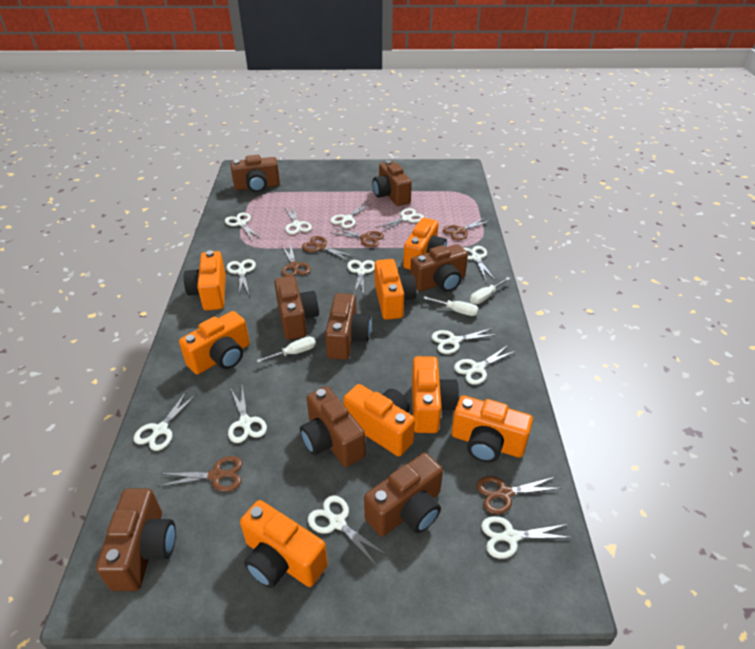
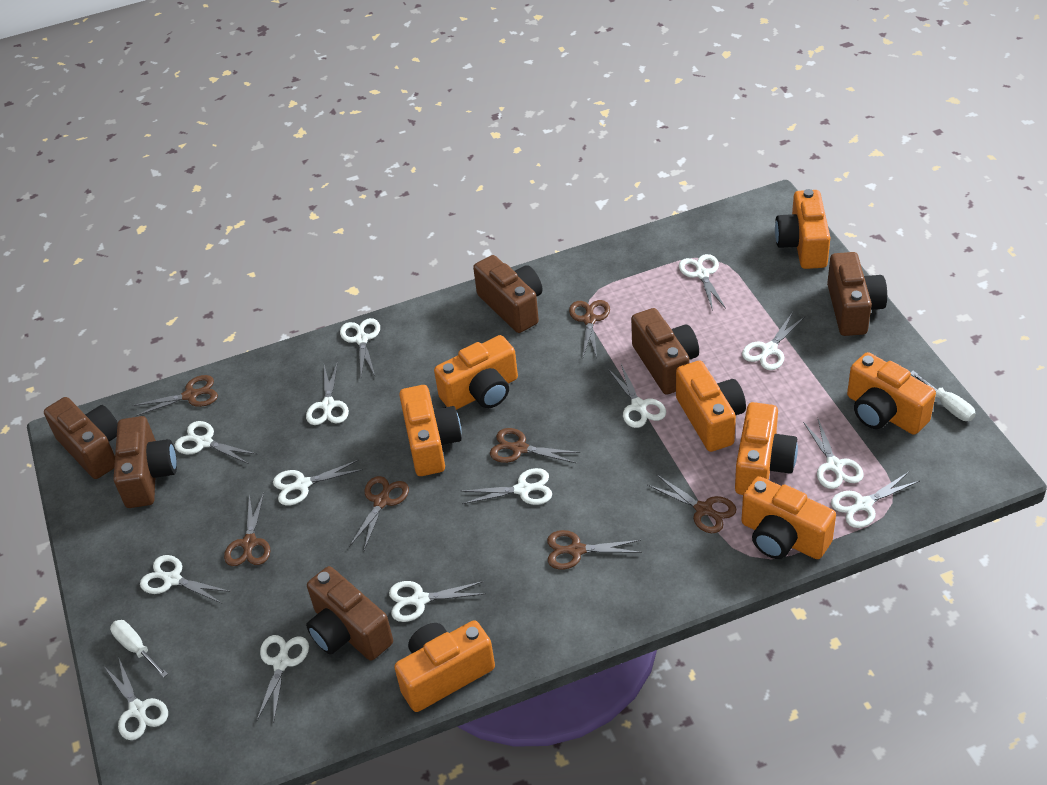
brown camera: [96,488,176,591] [230,155,280,192] [274,276,319,340] [300,386,366,467] [325,293,371,360] [364,453,443,537] [372,160,412,206] [410,244,468,292] = 8 -> [44,397,118,479] [114,416,177,508] [306,566,393,660] [473,255,542,333] [631,308,699,395] [827,252,887,336] = 6
brown scissors: [158,456,242,492] [281,243,311,277] [302,236,355,261] [332,227,384,247] [443,218,490,240] [476,476,562,514] = 6 -> [133,375,218,416] [224,493,271,566] [349,476,409,550] [490,428,580,463] [547,530,642,570] [569,300,610,358] [647,474,737,533] = 7
white scissors: [134,391,197,451] [225,212,260,240] [227,259,256,294] [228,387,267,443] [285,207,312,234] [308,496,387,566] [330,202,371,228] [347,260,375,296] [376,208,424,232] [431,328,498,354] [454,345,516,385] [463,246,495,280] [481,516,573,559] = 13 -> [105,659,168,740] [140,555,231,603] [174,421,256,464] [257,635,309,723] [273,460,363,506] [306,361,349,425] [340,318,380,377] [389,581,485,622] [460,468,552,505] [608,364,666,428] [679,254,726,311] [742,312,805,370] [803,419,863,489] [831,471,920,528] = 14
white screwdriver: [256,336,316,363] [423,296,479,316] [470,277,510,304] = 3 -> [110,620,168,678] [910,371,976,421] = 2

